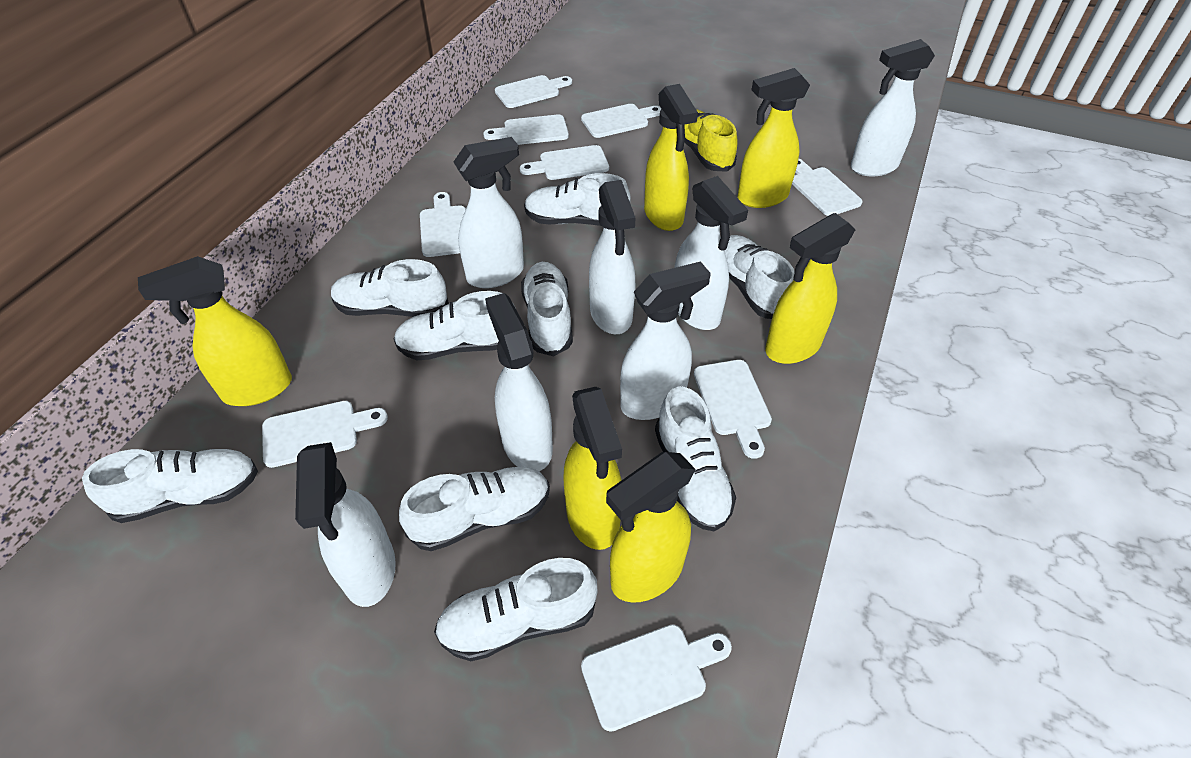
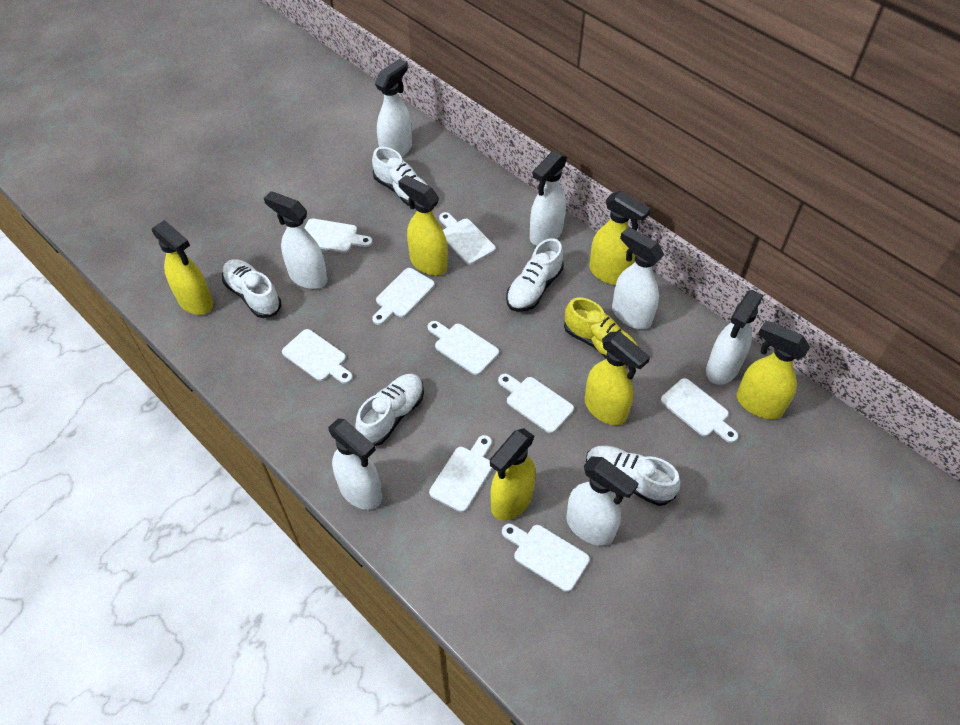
white shoe: [82,449,258,523] [331,259,449,317] [393,291,515,360] [399,467,550,551] [434,558,597,661] [521,262,573,356] [524,173,631,226] [655,387,736,531] [724,235,795,319] = 9 -> [222,259,281,318] [355,374,424,446] [372,147,427,206] [506,238,564,312] [586,446,680,506] = 5

